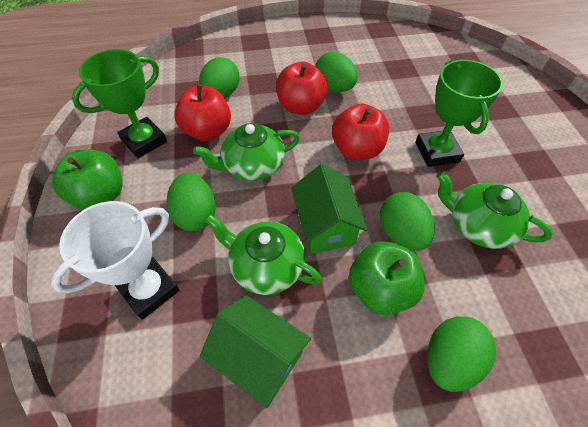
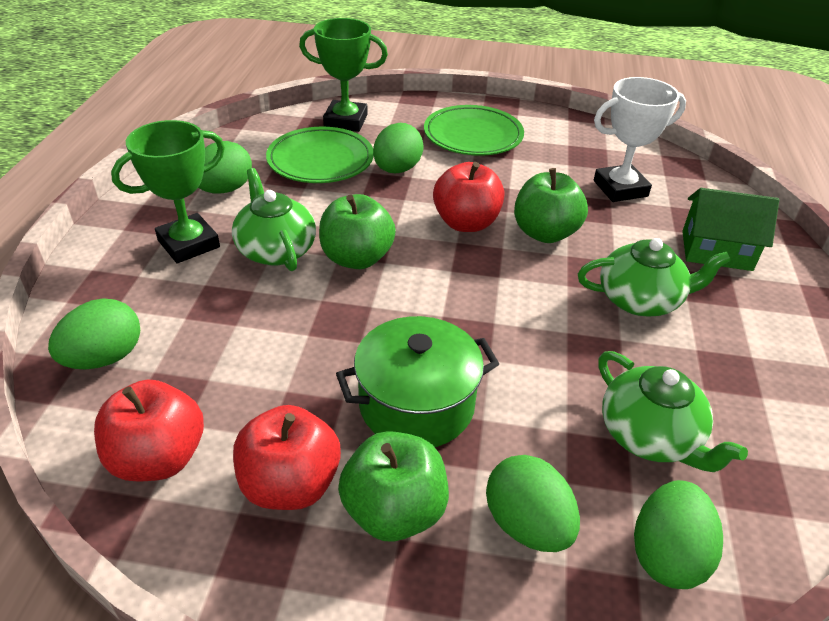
green apple: [52,150,122,210] [349,241,425,315] = 2 -> [319,194,396,269] [338,431,449,541] [514,168,588,243] = 3
green house: [200,295,311,408] [291,164,368,254] = 2 -> [682,188,779,271] = 1
green plate: none = 0 -> [266,127,374,183] [424,105,524,156] = 2
green pot: none = 0 -> [336,316,499,447] = 1

